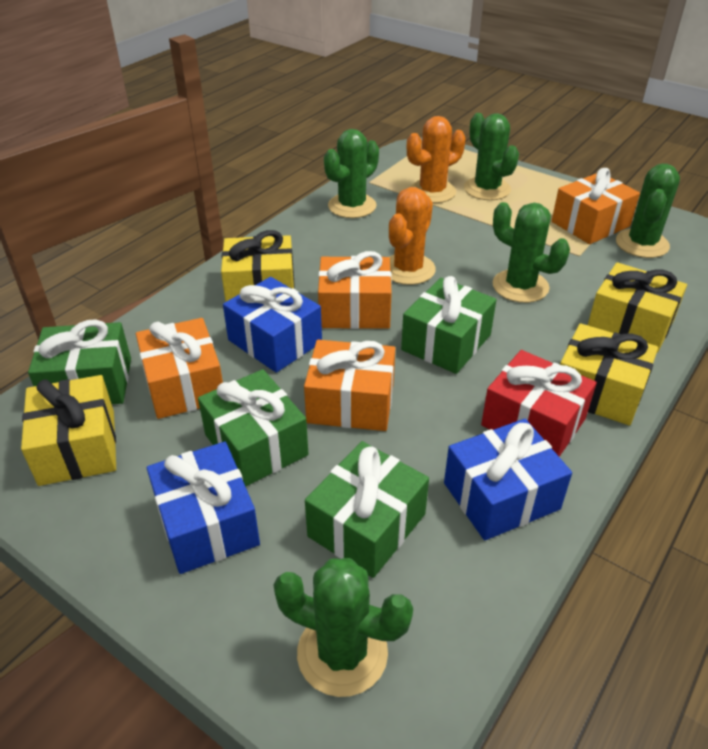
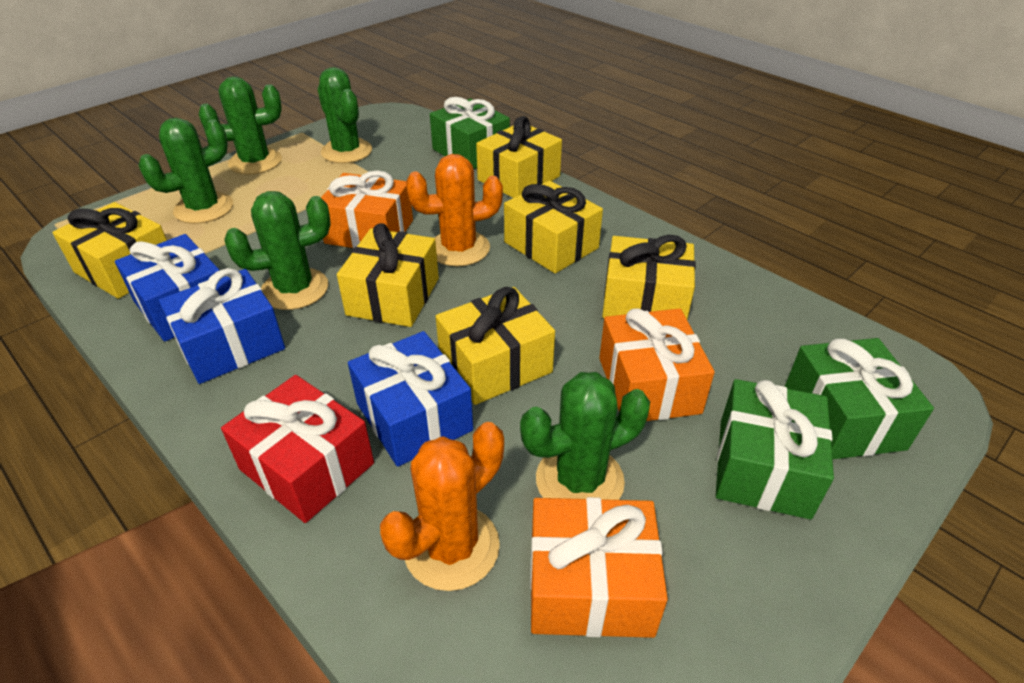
green gift: [28,319,131,404] [198,369,308,487] [305,441,429,578] [401,276,496,374] = 4 -> [430,97,510,169] [716,379,834,519] [785,338,934,459] = 3
orange gift: [136,318,223,419] [304,340,395,431] [318,251,392,329] [552,168,640,244] = 4 -> [321,170,413,249] [530,497,668,638] [599,308,715,421] = 3
yellow gift: [21,375,116,486] [221,230,295,302] [560,323,658,425] [588,262,687,353] = 4 -> [52,202,167,299] [337,223,439,327] [436,287,555,405] [476,116,562,198] [504,181,603,273] [602,235,696,319] = 6

